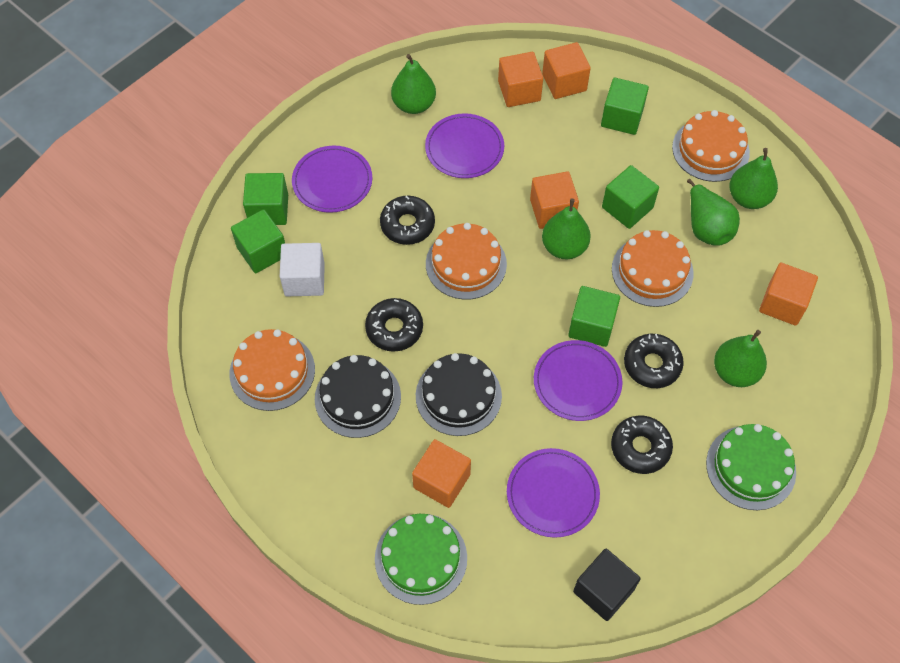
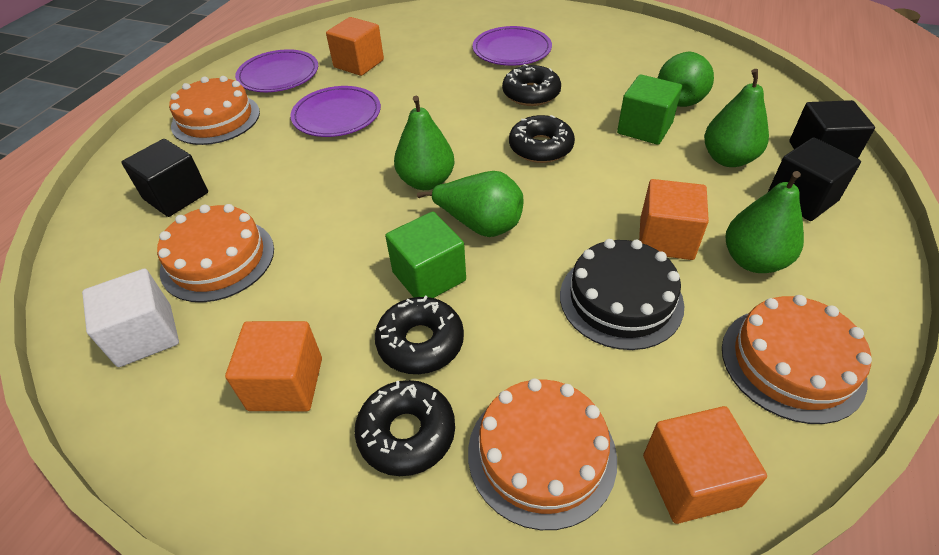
black cake: [315,355,401,438] [416,353,502,436] = 2 -> [560,239,684,350] = 1
black cube: [573,549,641,621] = 1 -> [121,139,208,217] [767,137,861,221] [789,100,875,158] = 3
green cake: [375,514,467,605] [706,424,796,510] = 2 -> none = 0
green cube: [231,209,285,273] [243,173,288,225] [568,286,620,347] [601,78,649,135] [602,165,659,229] = 5 -> [385,212,466,298] [617,74,682,145] = 2
orange cube: [412,439,471,508] [498,52,543,107] [530,171,579,229] [542,42,591,99] [759,263,818,326] = 5 -> [225,321,322,411] [326,17,384,76] [639,179,709,260] [643,406,767,524] = 4
purple plate: [292,146,372,213] [425,113,504,178] [507,448,600,538] [534,340,622,421] = 4 -> [235,49,318,92] [290,86,381,137] [473,26,552,66] = 3

